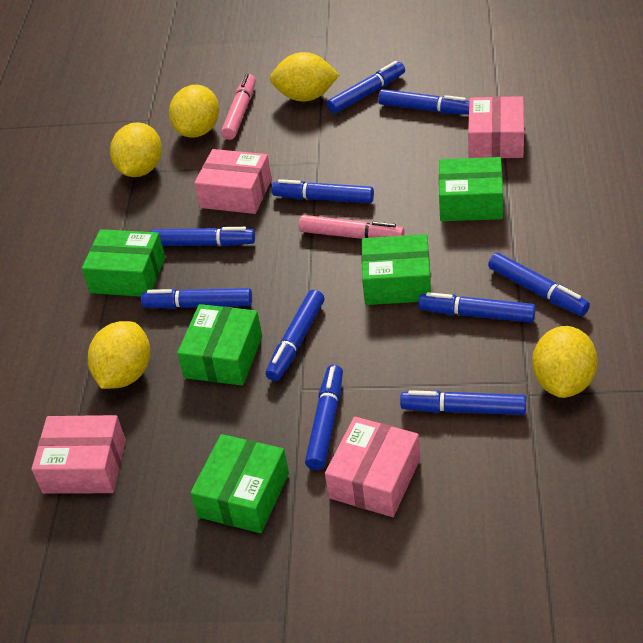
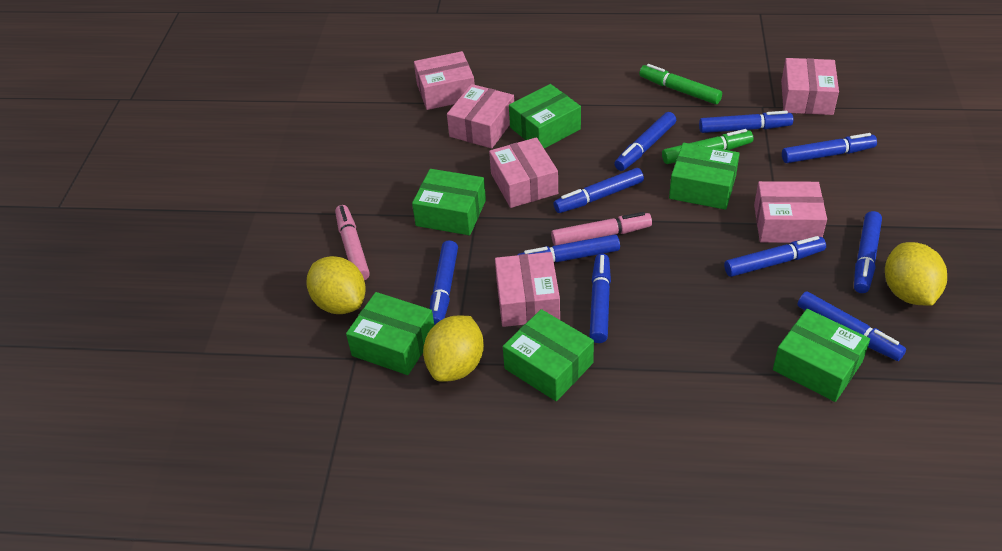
green box: [82,229,165,297] [177,304,262,386] [190,434,289,533] [362,234,431,305] [439,157,503,221] = 5 -> [346,292,434,375] [412,169,486,235] [503,309,594,401] [509,84,581,149] [669,143,740,210] [773,309,870,402] = 6
green marker: none = 0 -> [639,64,722,104] [662,129,753,164] = 2
pink box: [32,415,126,494] [194,149,272,214] [325,417,420,517] [468,96,524,158] = 4 -> [414,51,475,110] [447,84,514,148] [489,137,558,208] [495,252,560,327] [754,181,827,243] [781,58,839,115] = 6
yellow lemon: [88,321,150,389] [110,122,162,177] [169,85,219,138] [270,52,339,102] [532,326,598,398] = 5 -> [306,256,366,314] [423,315,484,382] [885,242,947,306] = 3

